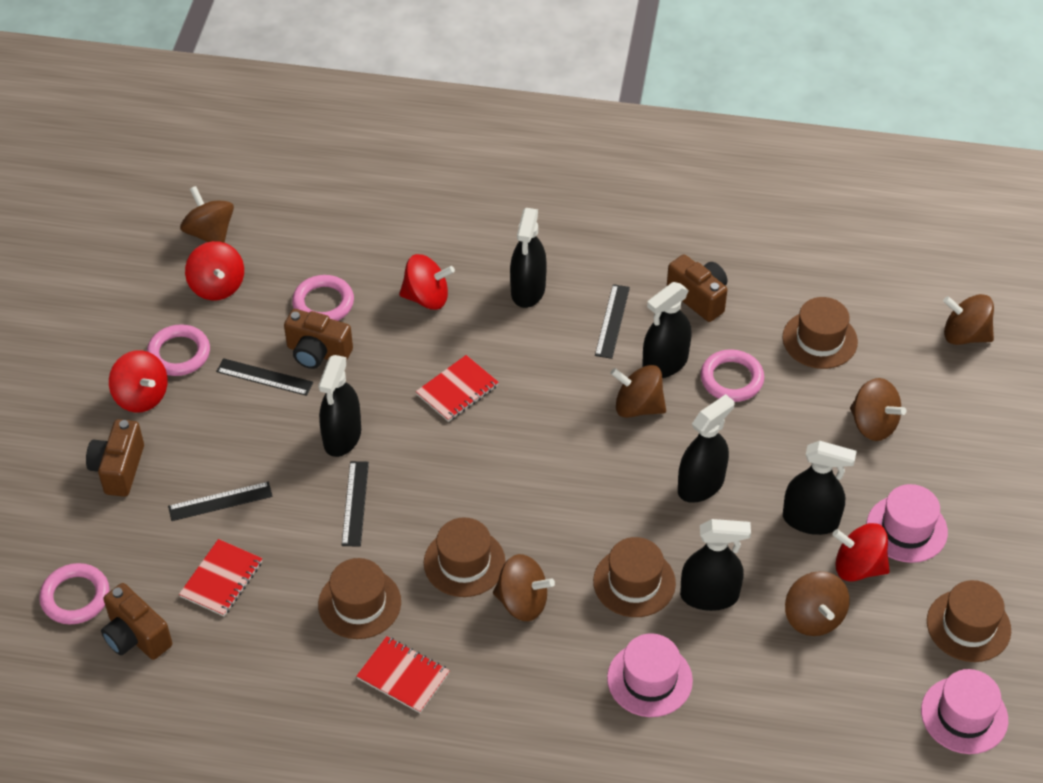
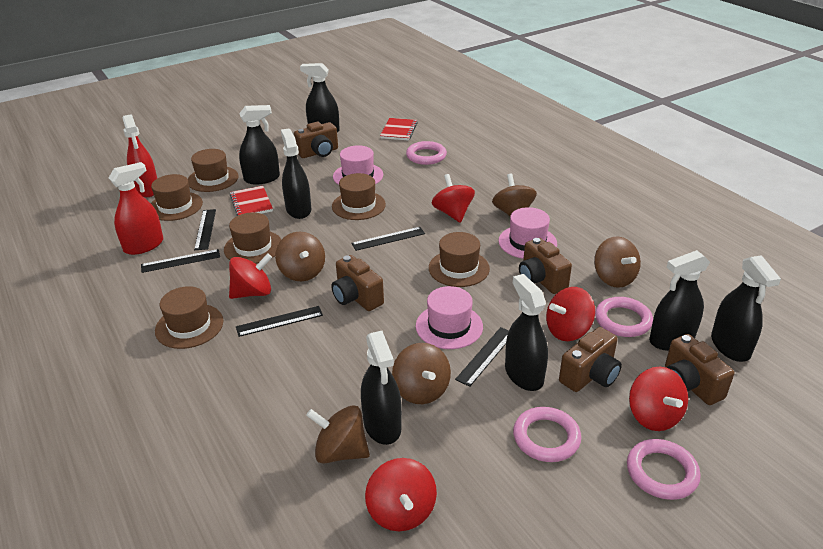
black ruler: [168,482,273,521] [216,358,313,396] [342,461,369,547] [595,284,630,359] = 4 -> [141,249,220,273] [194,209,216,250] [236,306,323,337] [351,227,425,251] [455,327,509,387] = 5
black spray bottle: [318,355,361,457] [510,208,547,308] [642,282,691,378] [678,394,734,503] [680,519,751,611] [783,441,857,535] = 6 -> [239,105,280,185] [281,128,311,219] [300,63,340,132] [361,331,402,445] [505,274,548,391] [649,250,710,351] [711,255,781,362] = 7
brown camera: [86,419,144,497] [101,583,172,660] [284,309,353,369] [667,255,727,322] = 4 -> [294,122,338,158] [331,255,384,311] [519,238,572,294] [559,327,622,392] [665,334,734,405] = 5
brown hat: [318,558,401,639] [424,517,506,597] [593,537,676,617] [783,297,858,369] [927,580,1011,662] = 5 -> [151,174,203,221] [155,286,223,349] [188,149,239,192] [224,212,282,264] [332,173,386,220] [429,232,490,287] = 6
brown spinning top: [180,186,234,243] [493,554,555,621] [611,365,666,418] [785,571,850,636] [850,378,906,441] [943,294,994,345] = 6 -> [275,232,325,281] [306,405,370,464] [392,343,451,404] [492,174,537,216] [594,236,641,288] = 5
red notebook: [179,539,263,616] [356,636,450,713] [416,355,499,422] = 3 -> [230,186,273,216] [380,118,418,141] = 2
red spinning top: [109,350,168,413] [185,241,244,300] [399,254,455,310] [832,523,890,581] = 4 -> [229,253,272,299] [365,458,437,531] [432,174,475,223] [546,287,595,341] [629,367,688,431] = 5
red spray bottle: none = 0 -> [109,162,163,255] [122,114,157,197] = 2

